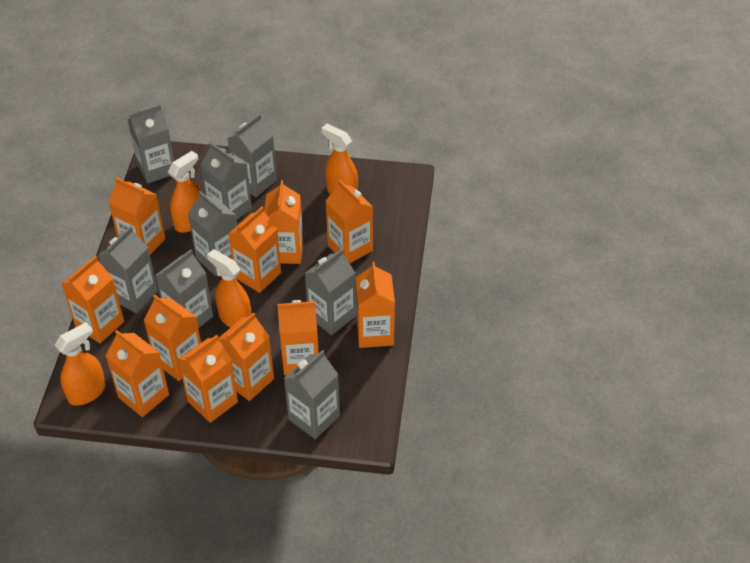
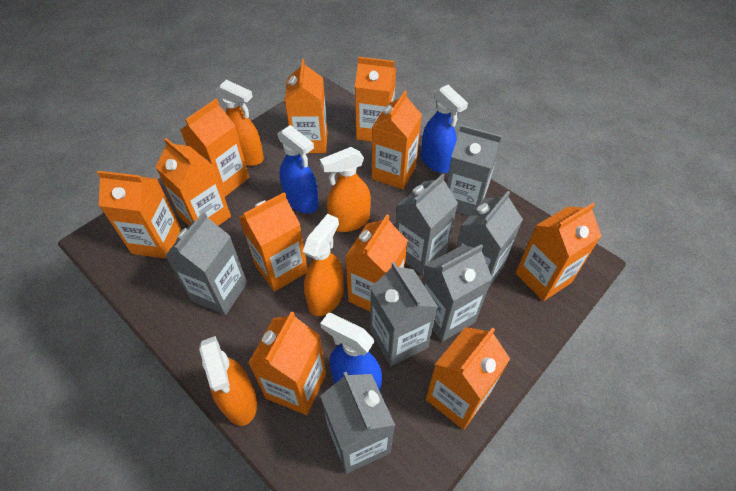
blue spray bottle: none = 0 -> [278,125,319,213] [320,313,382,391] [421,85,468,173] = 3
grey carton: [98,226,158,313] [127,104,174,183] [155,250,213,328] [188,191,237,276] [200,142,252,220] [227,114,277,197] [284,350,340,439] [305,249,356,335] = 8 -> [165,212,247,315] [320,372,395,474] [370,262,438,366] [395,174,458,275] [422,244,492,342] [447,125,502,216] [456,191,523,287] = 7

